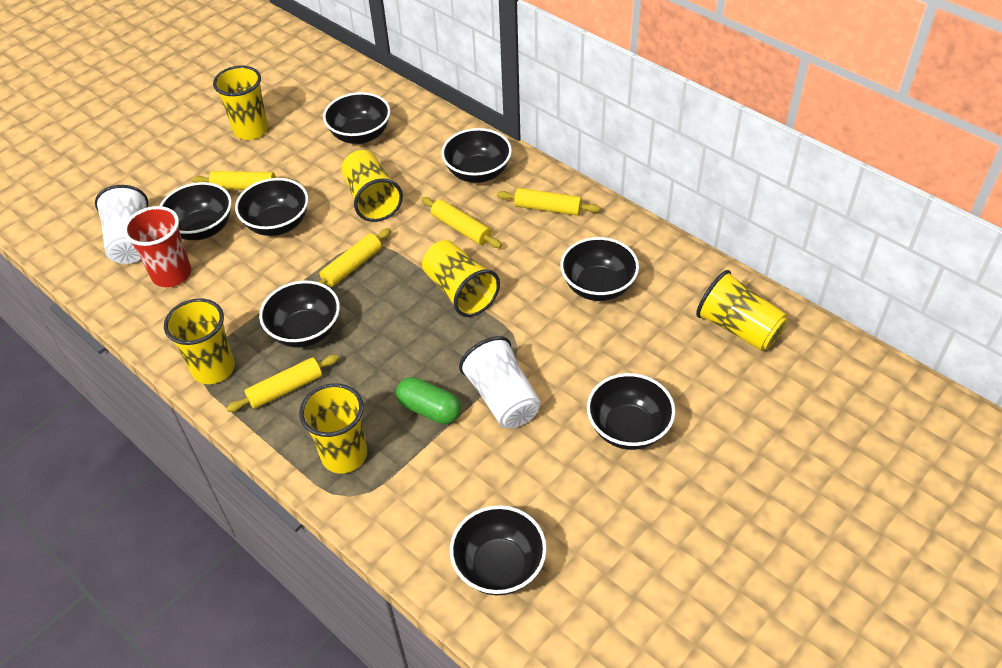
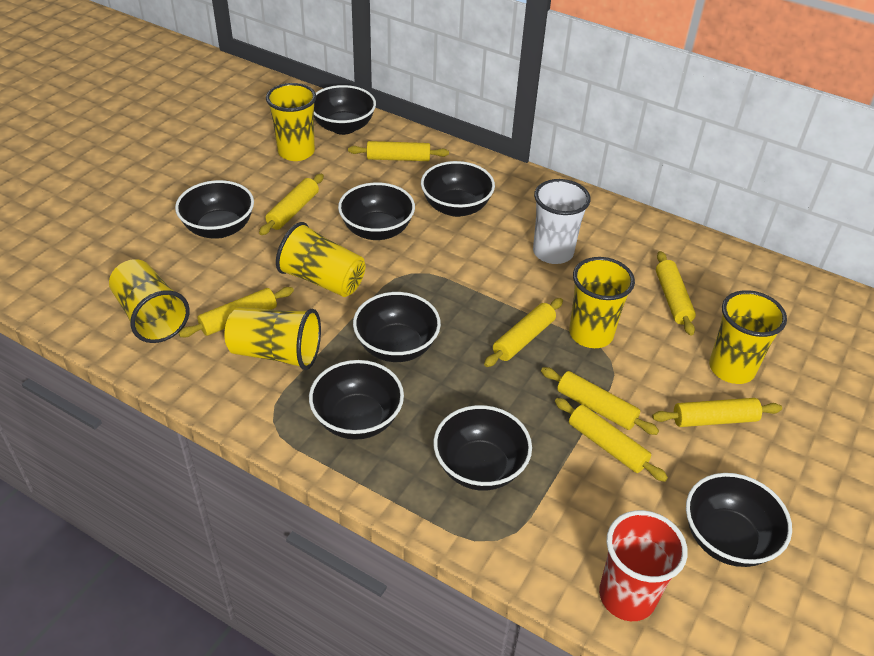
green capsule: [396,377,461,424] = 1 -> none = 0
white cup: [95,185,148,264] [459,336,541,428] = 2 -> [533,179,591,264] = 1
yellow rolling pin: [192,171,292,190] [226,355,339,412] [318,228,391,287] [421,197,502,248] [497,188,600,216] = 5 -> [179,287,294,337] [259,174,324,235] [348,141,449,161] [484,298,563,367] [541,367,659,435] [555,398,668,482] [652,398,782,427] [656,251,696,336] = 8

